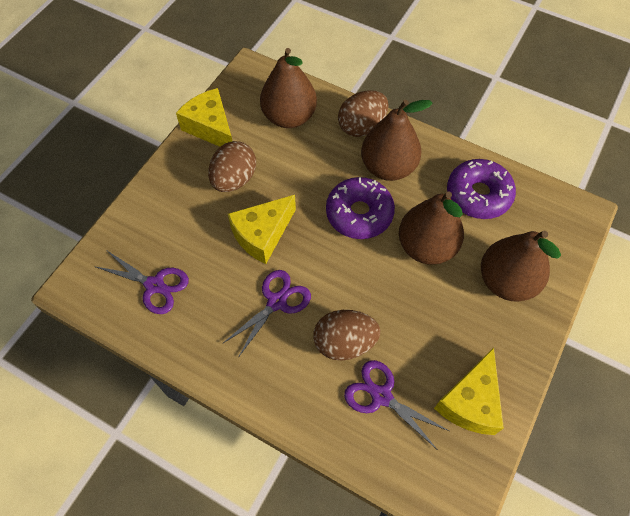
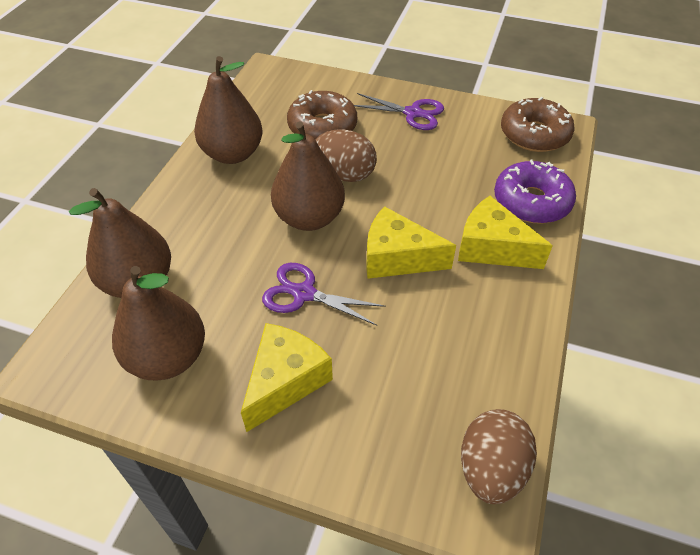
brown donut: none = 0 -> [287,90,357,139] [501,97,575,152] = 2
brown egg: [208,141,256,192] [313,310,380,361] [338,91,388,137] = 3 -> [315,129,377,182] [461,409,537,504] = 2
purple donut: [326,177,395,239] [447,159,516,219] = 2 -> [494,159,576,224] = 1
purple scissors: [94,250,189,314] [222,270,311,358] [344,360,449,449] = 3 -> [262,263,386,326] [354,93,444,130] = 2

